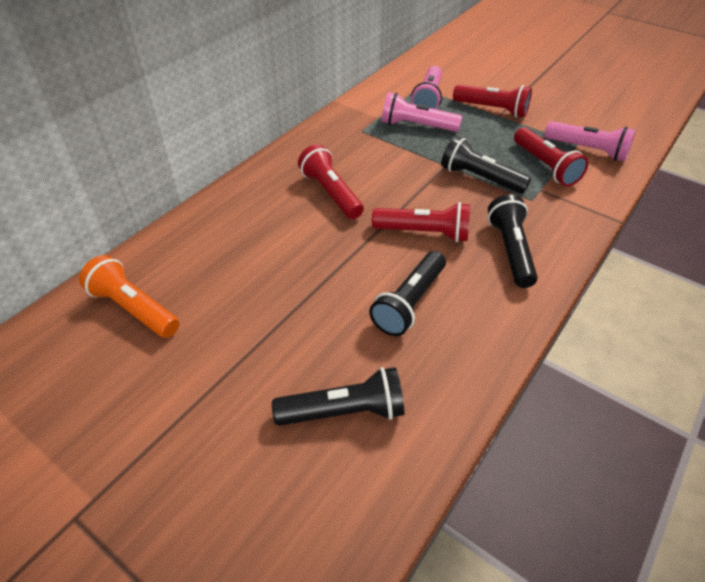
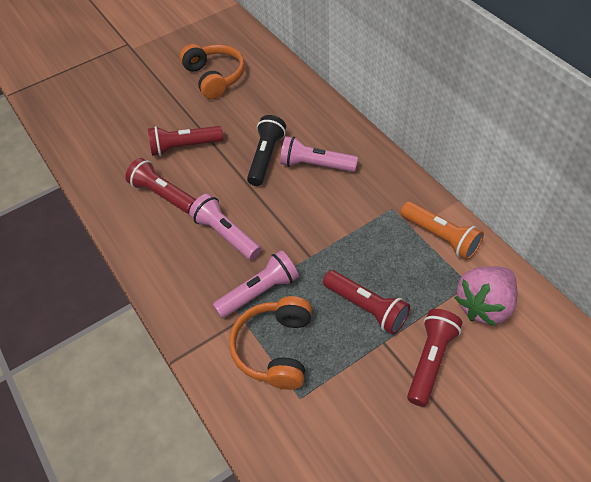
black flashlight: [272,367,404,426] [369,251,446,336] [441,136,531,194] [488,194,538,288] = 4 -> [247,115,286,186] = 1
orange headphones: none = 0 -> [180,44,245,99] [229,296,312,390] = 2
pink strawberry: none = 0 -> [455,266,517,326] = 1

